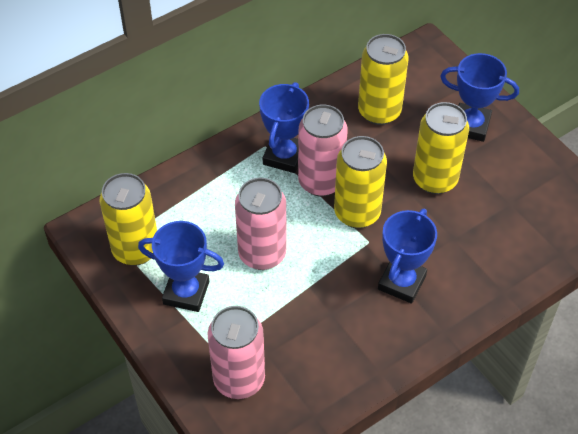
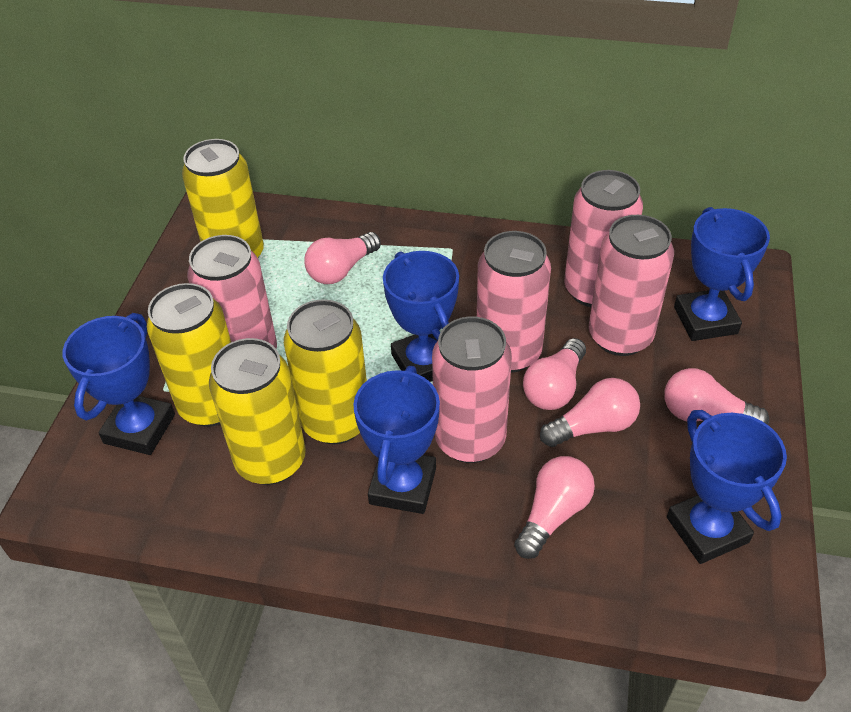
blue trophy: [138,221,224,312] [259,82,309,173] [378,209,437,303] [440,53,519,142] = 4 -> [62,313,175,455] [353,366,440,514] [383,251,459,382] [667,410,787,564] [674,207,770,341] = 5
pink can: [208,306,265,399] [235,178,286,270] [298,105,348,197] = 3 -> [187,235,277,348] [432,316,512,463] [477,231,551,373] [564,170,643,307] [589,215,674,356] = 5
pink light bulb: none = 0 -> [304,232,381,284] [514,456,595,559] [523,338,586,410] [540,378,640,447] [664,368,769,425] = 5

